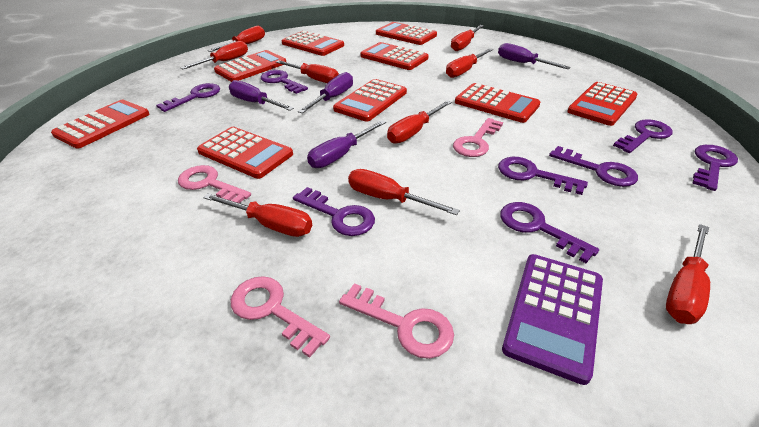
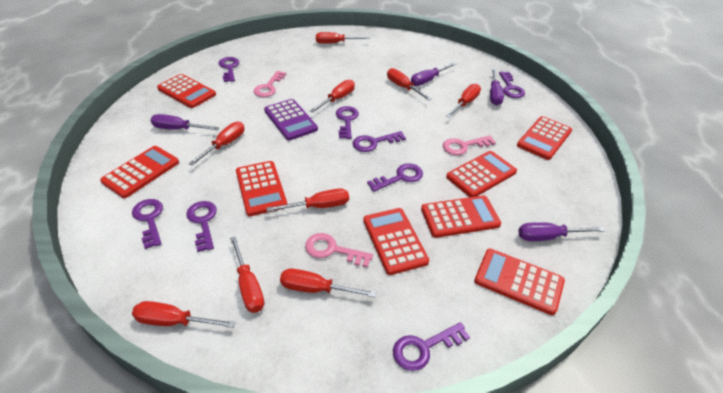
pink key: [178,165,251,203] [231,276,330,358] [339,283,454,359] [453,118,503,157] = 4 -> [254,71,286,97] [305,233,373,268] [443,135,496,155] = 3
red calculator: [51,100,149,149] [197,127,293,179] [214,50,286,82] [282,31,344,56] [333,79,407,122] [360,42,428,70] [376,22,437,45] [455,83,540,123] [567,82,638,126] = 9 -> [100,146,179,198] [157,74,216,108] [236,161,287,216] [363,208,429,275] [421,196,501,238] [446,151,517,197] [474,249,565,315] [517,116,572,160] = 8

